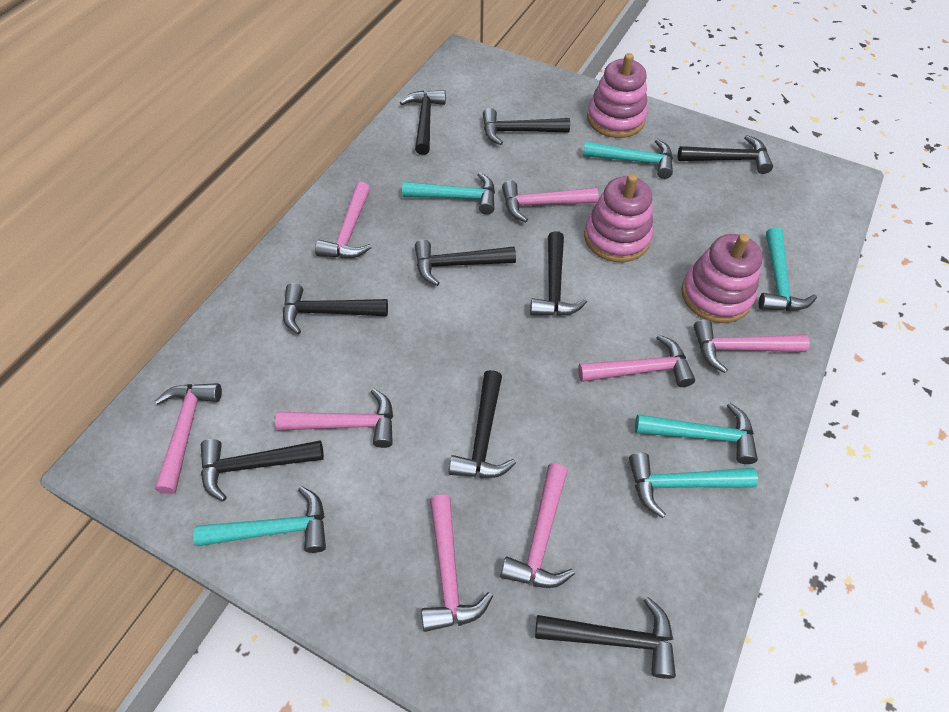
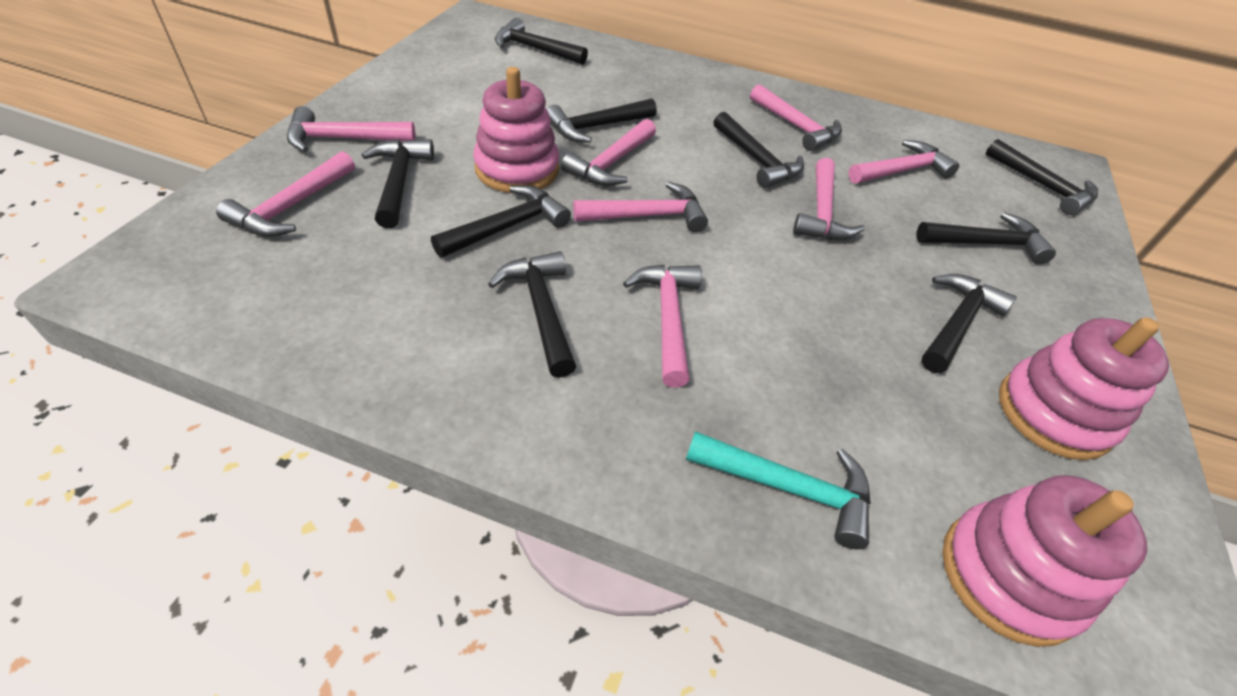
turquoise hammer: [193,486,326,553] [402,172,495,215] [583,139,673,179] [629,453,758,518] [635,403,758,464] [759,227,817,311] = 6 -> [686,431,871,549] = 1

